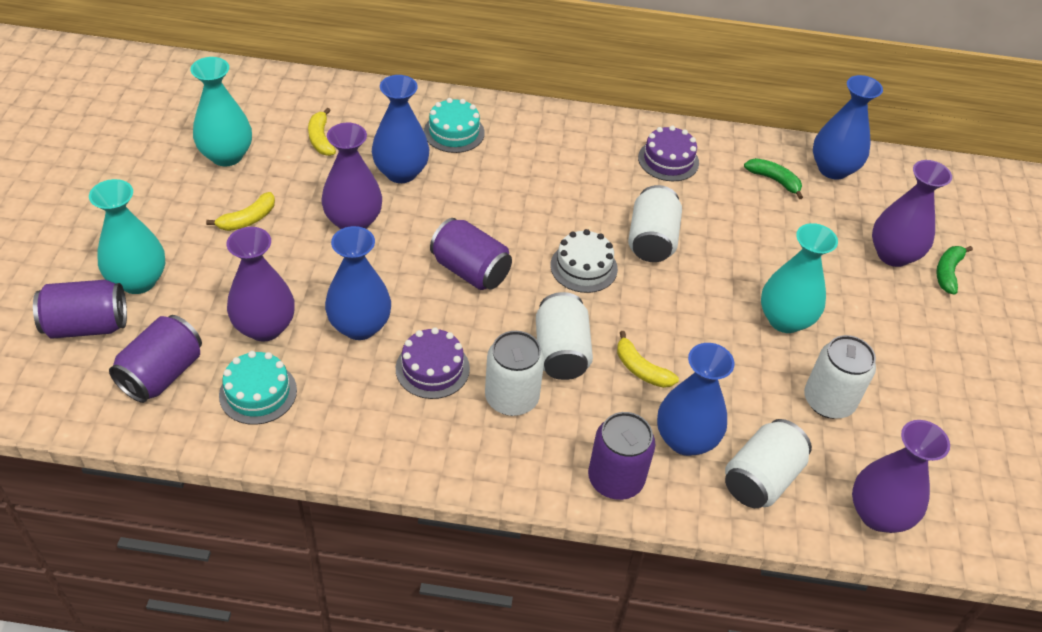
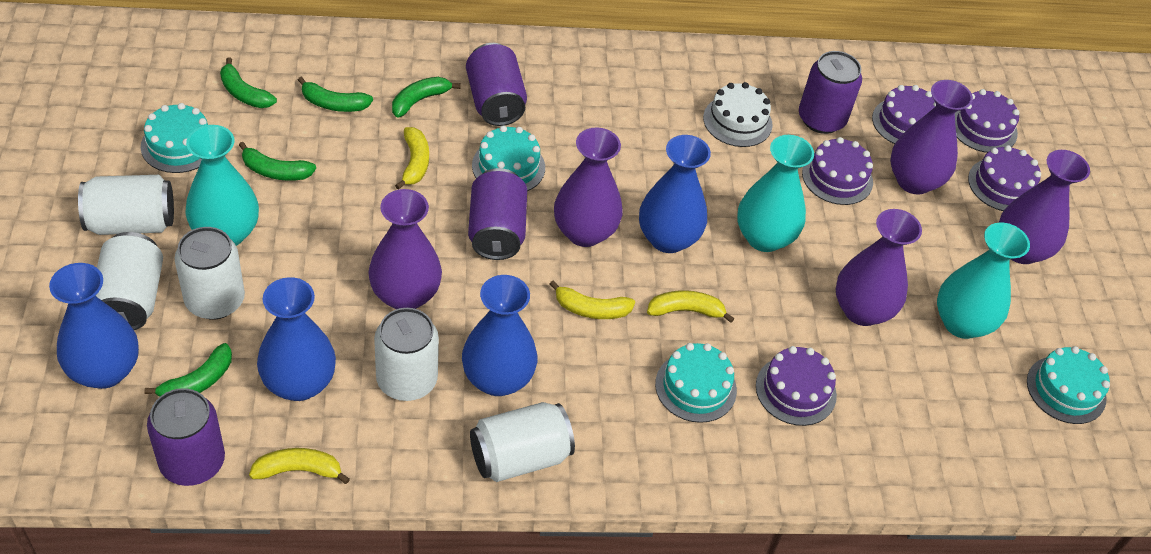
green banana: [744,158,803,199] [936,246,973,295] = 2 -> [144,343,232,397] [220,58,277,108] [239,142,316,181] [298,77,373,112] [392,77,461,118] = 5
purple cake: [396,327,470,399] [638,126,699,181] = 2 -> [756,346,837,426] [802,137,873,205] [872,85,936,144] [955,89,1020,153] [968,145,1041,211] = 5
purple vase: [227,227,295,342] [321,123,382,229] [852,420,950,533] [872,160,952,267] = 4 -> [368,189,442,309] [554,128,623,247] [836,209,922,326] [890,80,973,195] [999,150,1090,264] = 5
turquoise cake: [219,351,297,425] [424,98,485,153] = 2 -> [141,103,208,173] [472,125,545,191] [655,343,737,423] [1027,346,1110,424] = 4
yellow banana: [206,192,275,231] [308,108,336,156] [617,331,679,388] = 3 -> [249,448,350,484] [395,127,429,190] [550,280,635,319] [647,290,735,323] = 4

